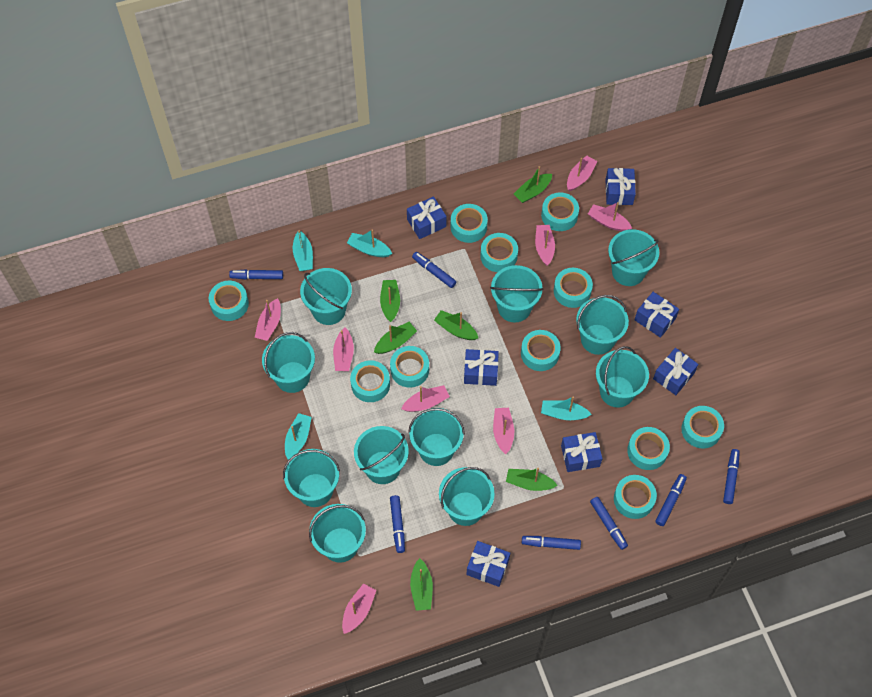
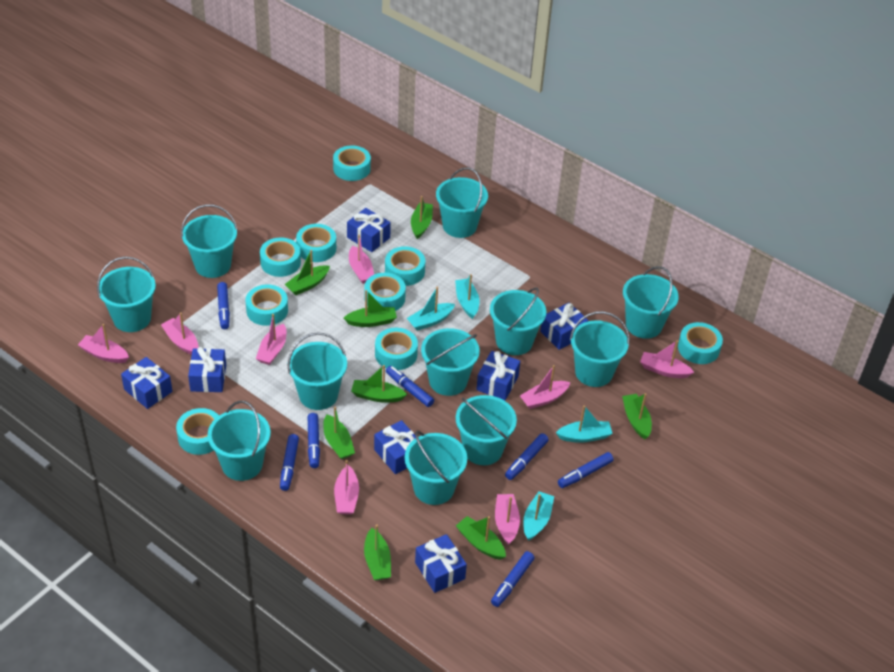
green boat: [374,322,417,354] [380,280,400,322] [410,558,433,611] [434,310,478,340] [506,468,558,491] [514,166,552,203] = 6 -> [284,250,330,295] [323,407,355,459] [344,290,397,327] [351,365,407,403] [364,525,391,580] [411,196,433,239] [456,516,506,560] [622,393,652,439] = 8
turquoise tape: [209,281,249,321] [350,360,390,402] [390,346,429,388] [451,204,488,243] [480,233,518,272] [521,330,561,371] [541,193,579,231] [554,268,593,308] [614,475,657,519] [627,427,670,470] [681,406,724,449] = 11 -> [176,408,219,455] [245,284,288,326] [260,237,301,277] [296,224,336,262] [333,145,371,181] [364,273,406,311] [375,328,418,370] [385,246,425,286] [678,322,723,364] = 9

